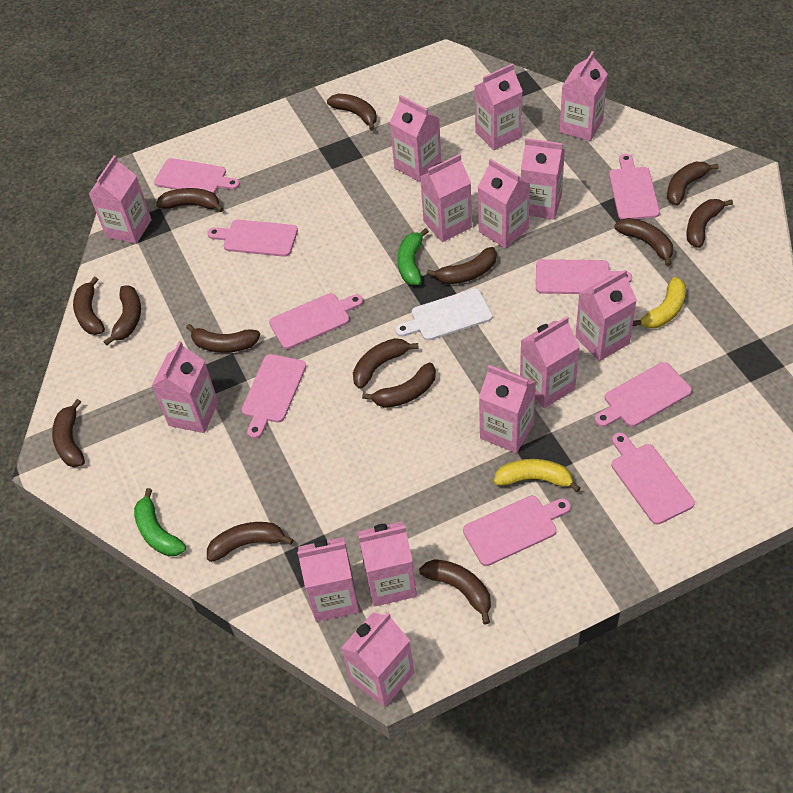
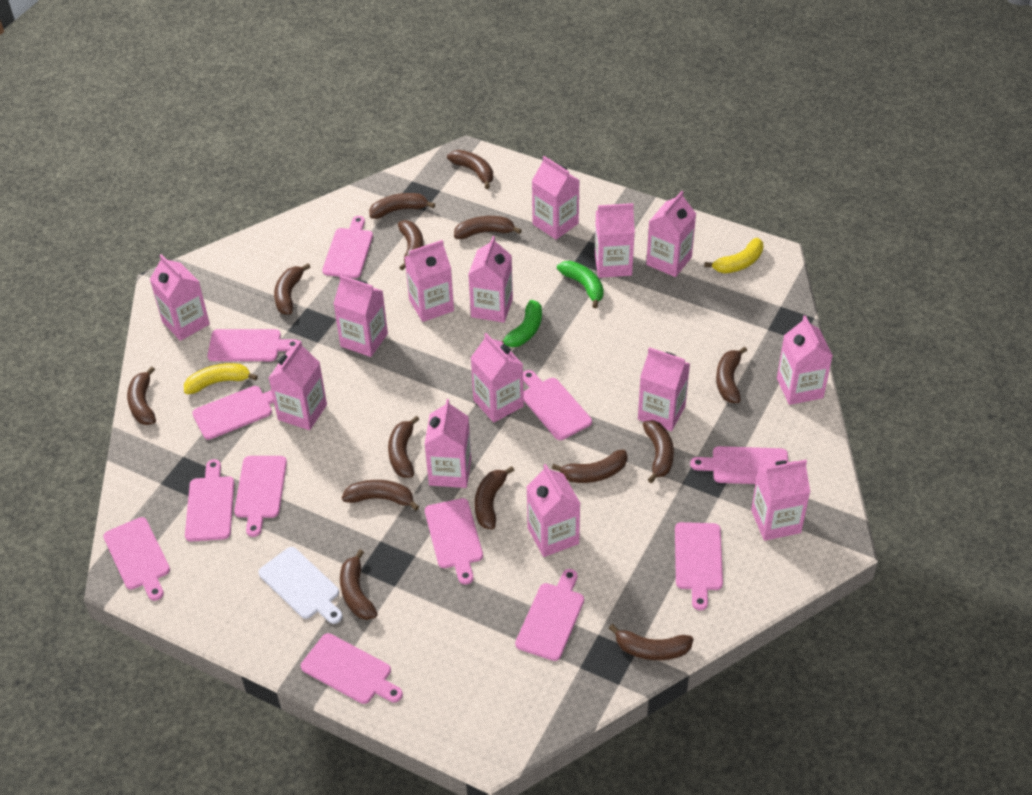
pink cutting board: [154,158,240,193] [207,220,298,257] [241,354,306,439] [269,293,363,349] [463,496,571,566] [536,259,632,294] [595,362,692,427] [609,154,660,219] [612,433,695,524] = 9 -> [103,517,170,601] [185,459,234,541] [192,386,274,440] [207,329,298,361] [234,456,287,537] [301,633,403,704] [322,216,373,278] [425,498,483,585] [515,569,584,661] [523,370,592,440] [675,522,723,611] [690,446,788,484] = 12

